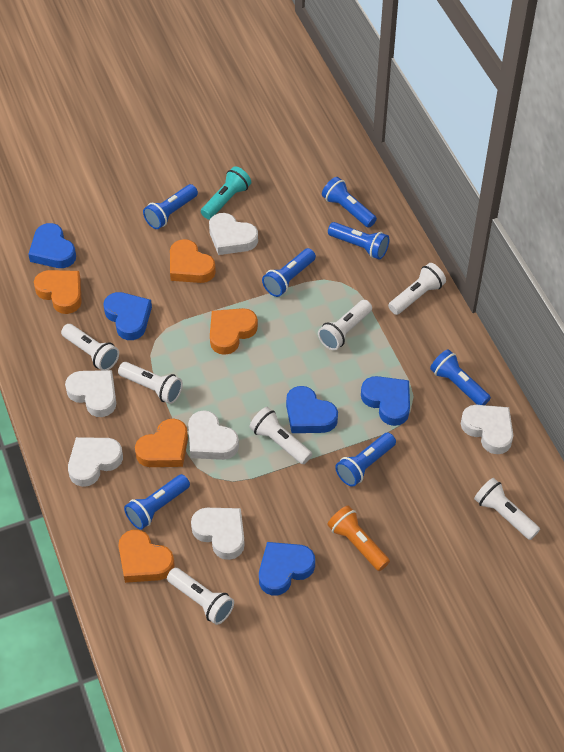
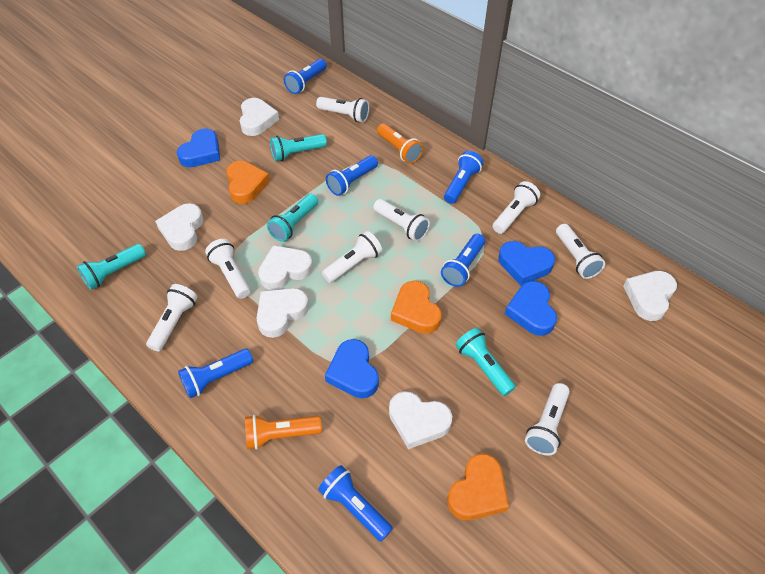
blue flashlight: [124,474,190,530] [143,184,198,229] [262,248,316,297] [322,177,377,228] [328,222,389,259] [335,433,396,487] [430,349,491,405] = 7 -> [178,349,253,399] [284,59,327,94] [318,465,393,542] [326,155,378,196] [441,234,485,287] [444,151,483,204] = 6
blue heart: [28,223,76,268] [103,292,152,340] [259,542,315,595] [286,386,338,433] [361,376,410,426] = 5 -> [177,128,220,167] [325,339,379,398] [498,241,555,286] [505,281,557,336] = 4
orange flashlight: [327,506,390,571] = 1 -> [245,414,322,450] [377,123,423,164] = 2
orange heart: [34,270,82,314] [118,530,175,583] [135,418,188,467] [170,239,216,283] [210,308,258,355] = 5 -> [226,161,270,204] [391,281,442,334] [447,454,509,520] = 3
turquoise flashlight: [201,166,251,220] = 1 -> [77,244,146,290] [267,194,318,242] [270,134,327,161] [456,328,516,396] = 4
white flashlight: [61,324,119,370] [118,362,183,404] [167,568,234,625] [249,407,312,464] [318,300,372,350] [388,263,446,315] [474,478,540,540] = 7 -> [146,284,197,352] [205,239,251,299] [316,97,369,122] [322,231,382,283] [373,199,430,241] [492,181,540,234] [525,383,570,455] [556,224,605,279] = 8

